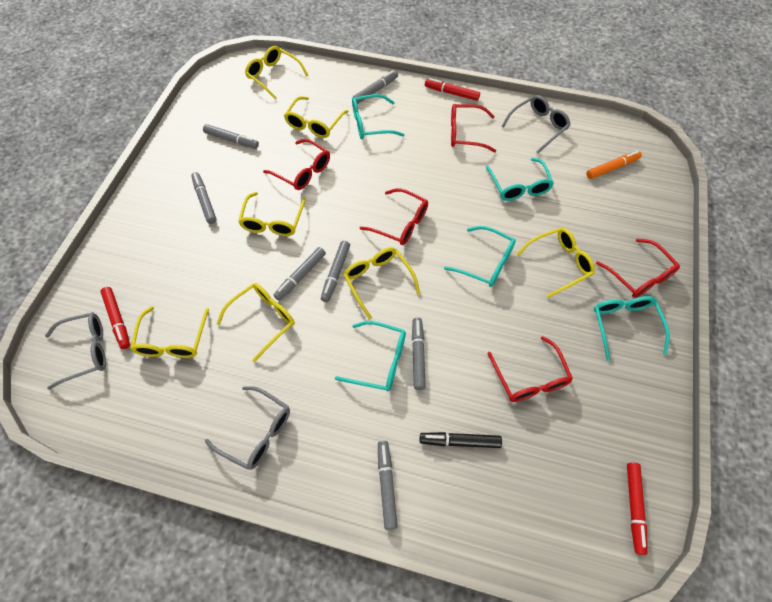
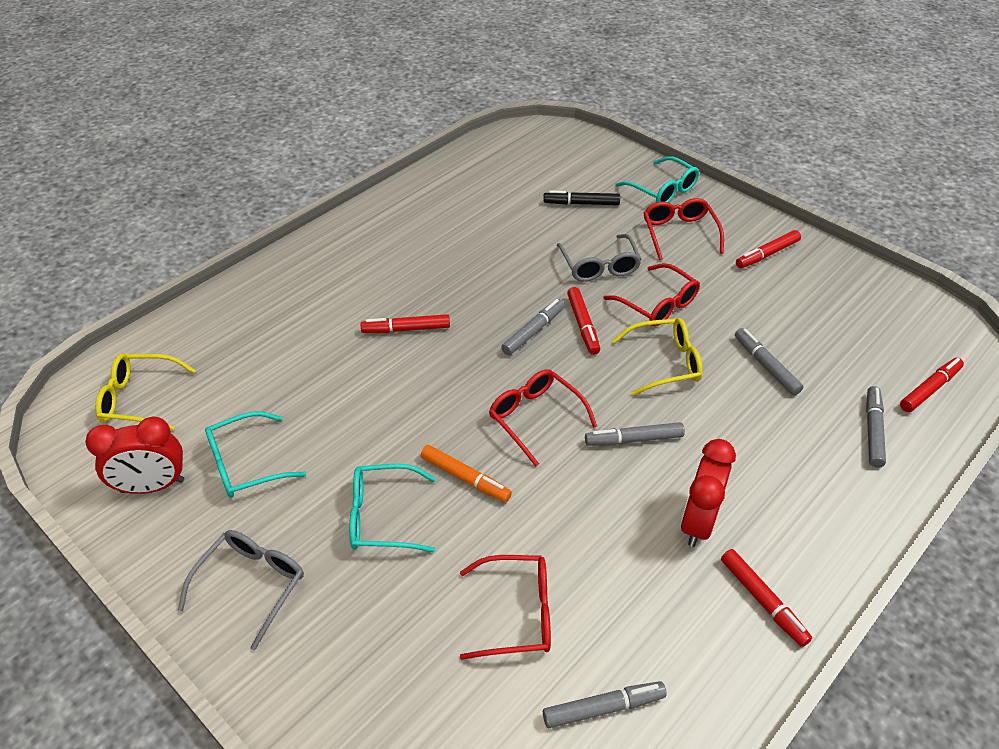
grey glasses: [45,312,106,390] [205,386,290,470] [502,95,570,153] = 3 -> [178,530,304,650] [557,234,642,282] = 2
grey marker: [191,172,217,224] [203,124,259,149] [273,247,326,301] [321,241,350,302] [353,70,398,104] [378,441,398,530] [412,318,426,390] = 7 -> [501,299,565,355] [543,681,667,728] [585,422,685,446] [735,328,804,395] [866,386,886,468] = 5
red clock: none = 0 -> [85,417,184,494] [681,439,736,547] = 2
red glasses: [263,139,330,190] [360,188,428,245] [451,104,496,152] [487,336,573,402] [596,238,680,298] = 5 -> [460,555,551,660] [489,369,597,467] [603,263,700,326] [643,198,724,260] = 4
red marker: [100,287,130,349] [425,78,480,101] [627,463,648,555] = 3 -> [361,314,450,333] [567,287,600,355] [721,549,812,647] [736,230,801,268] [900,358,964,412] = 5
turquoise glasses: [335,321,406,391] [352,94,405,139] [444,226,516,287] [485,158,554,201] [594,296,670,361] = 5 -> [205,411,306,498] [349,464,436,552] [615,156,699,203] = 3
yellow glasses: [130,306,209,358] [216,283,295,363] [238,192,306,236] [245,46,309,100] [284,96,348,138] [343,247,420,320] [517,228,595,298] = 7 -> [95,354,196,430] [612,318,703,396] = 2

